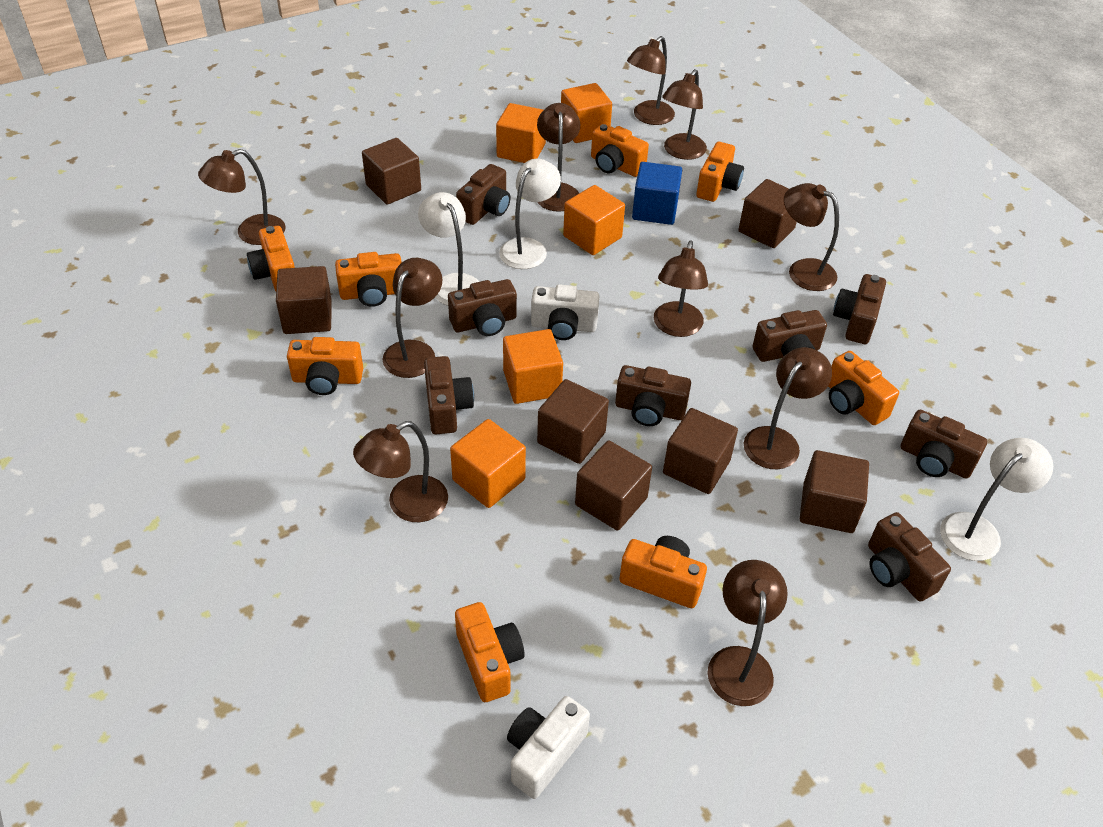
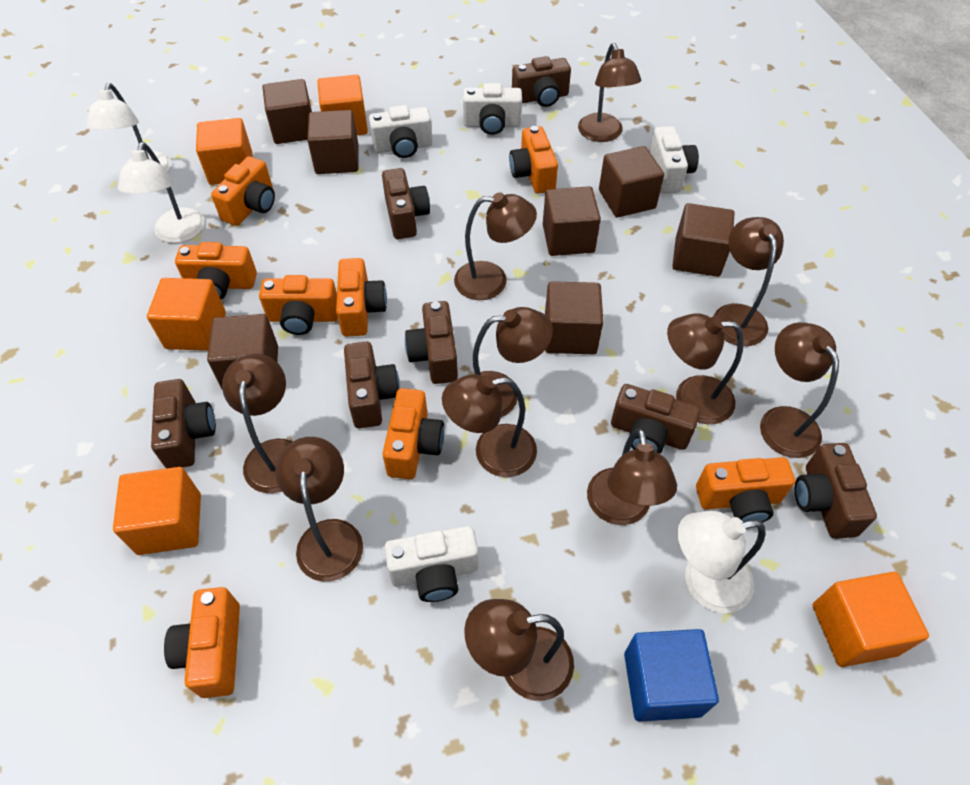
brown camera: [424,356,474,434] [448,279,517,336] [456,164,511,225] [615,365,691,426] [753,310,827,362] [833,274,886,344] [868,512,951,602] [901,410,987,479] = 8 -> [151,379,216,468] [344,342,400,428] [382,168,430,239] [405,301,458,384] [512,56,571,107] [611,384,700,454] [795,443,877,539] = 7
brown lamp: [198,149,285,245] [353,421,448,522] [383,258,443,378] [537,103,581,212] [627,36,675,125] [654,241,708,337] [662,69,707,160] [708,560,788,706] [744,347,832,469] [784,183,839,291] = 10 -> [222,354,293,493] [276,437,363,582] [442,374,537,477] [454,192,537,300] [464,599,574,701] [473,307,553,417] [578,43,641,142] [587,428,677,525] [667,313,744,424] [713,217,784,346] [760,322,839,458] = 11
white camera: [507,696,590,799] [531,284,600,340] = 2 -> [369,105,433,158] [384,526,479,602] [463,83,522,135] [649,126,699,193] = 4

